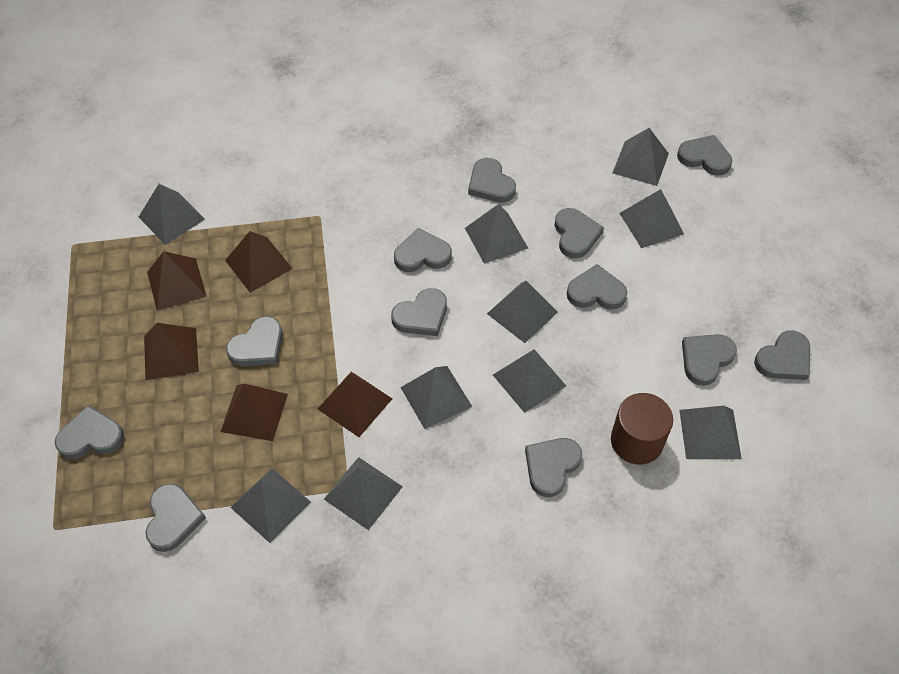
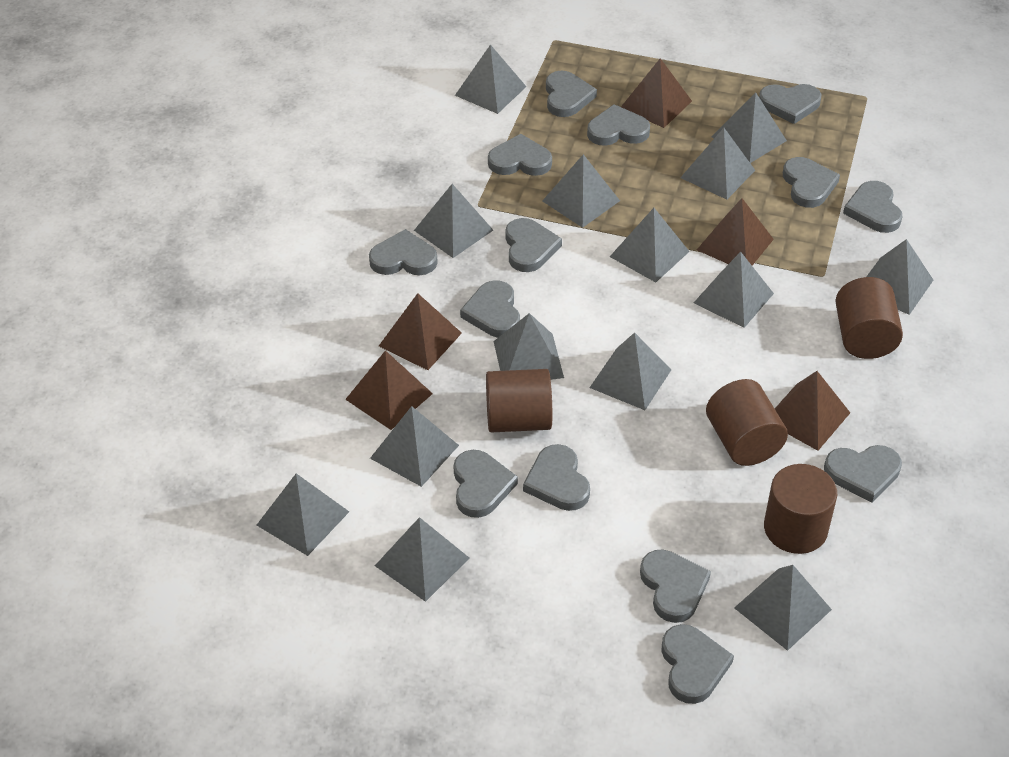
brown cylinder: [611,393,673,464] = 1 -> [486,369,552,433] [706,379,788,466] [764,464,837,554] [835,277,903,359] = 4
grey heart: [55,405,124,459] [146,484,206,552] [226,316,283,366] [391,288,447,336] [394,228,452,272] [468,158,516,203] [525,438,582,497] [555,208,604,258] [567,264,627,310] [677,135,732,176] [682,334,737,386] [754,330,810,380] = 12 -> [369,229,438,275] [454,450,518,518] [460,281,520,338] [488,134,552,176] [505,218,562,272] [523,444,590,511] [546,70,597,117] [587,104,650,146] [640,550,711,623] [661,624,734,704] [759,84,821,124] [783,157,840,208] [824,445,902,503] [843,181,903,233] = 14
grey pyramid: [139,184,205,245] [231,468,311,543] [324,457,403,530] [400,366,472,429] [465,204,528,264] [487,281,558,343] [493,349,566,413] [613,128,669,186] [620,189,684,248] [679,406,742,459] = 10 -> [257,473,349,556] [370,406,459,487] [375,517,469,602] [414,184,493,258] [455,45,527,114] [494,313,564,380] [542,154,620,228] [590,333,671,410] [610,208,690,282] [680,128,755,200] [694,252,774,328] [711,92,787,163] [734,565,832,651] [866,239,933,315] = 14

